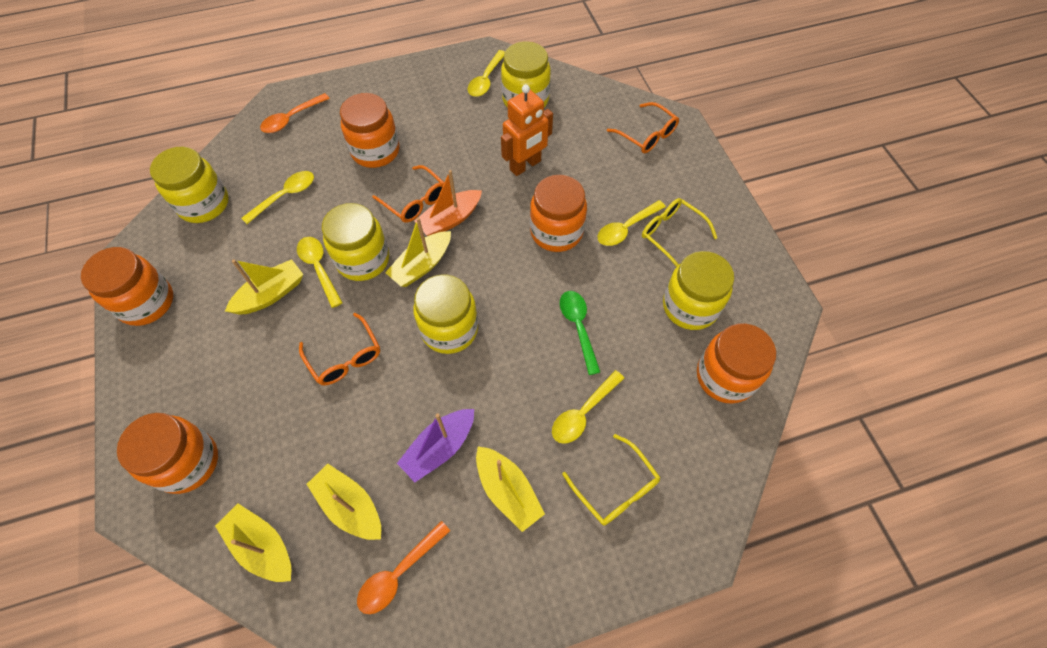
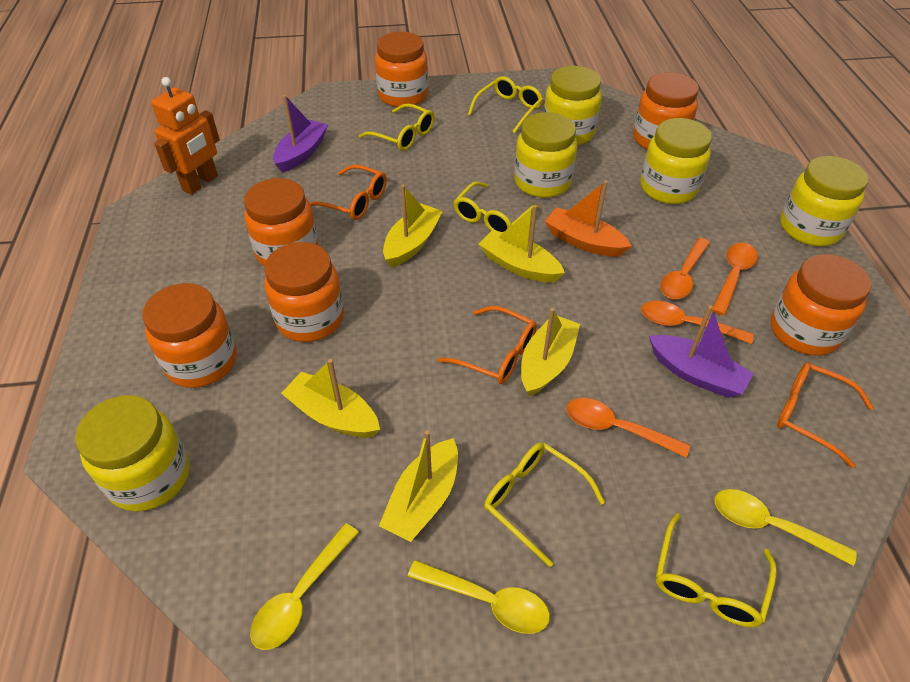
green spoon: [560,291,600,375] = 1 -> none = 0
orange jar: [81,247,173,326] [117,413,218,494] [340,93,400,168] [530,175,587,252] [697,323,776,404] = 5 -> [142,283,237,388] [244,178,318,267] [264,242,344,342] [375,32,428,108] [633,72,699,150] [771,254,871,356] = 6
orange spoon: [260,93,330,133] [357,521,450,614] = 2 -> [566,398,690,458] [641,301,754,344] [660,238,710,299] [712,243,758,316] = 4
purple boat: [397,409,474,482] = 1 -> [273,95,328,173] [649,305,754,398] = 2
yellow glasses: [562,434,661,526] [642,198,717,267] = 2 -> [359,103,434,151] [453,181,539,233] [468,76,543,134] [484,442,605,567] [656,513,777,627] = 5
yellow spoon: [241,171,314,224] [297,237,343,308] [468,50,505,97] [552,370,624,444] [597,200,666,246] = 5 -> [250,523,359,650] [407,560,550,634] [715,489,857,566] = 3

